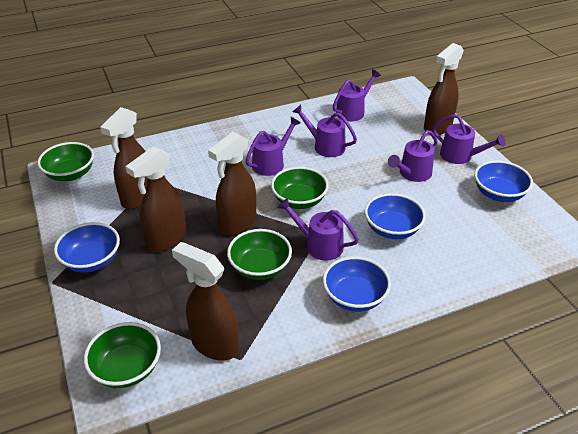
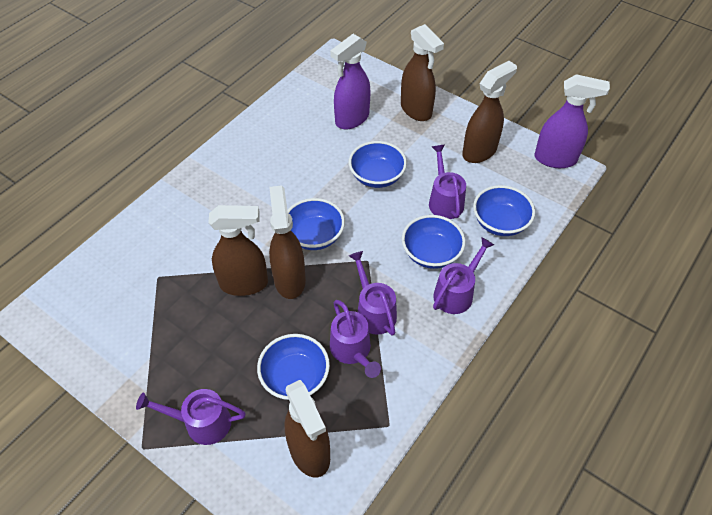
blue bowl: [54,222,120,273] [323,256,391,312] [365,193,426,239] [474,160,533,202] = 4 -> [257,334,330,400] [287,198,345,250] [349,141,407,188] [402,215,466,269] [473,185,535,236] = 5
green bowl: [37,142,94,181] [84,322,161,388] [227,229,292,280] [271,167,329,209] = 4 -> none = 0
purple spray bottle: none = 0 -> [330,34,370,129] [534,74,610,168] = 2
purple watering can: [245,117,301,176] [278,198,359,261] [293,105,357,157] [333,70,381,122] [388,130,438,182] [433,114,505,164] = 6 -> [136,389,246,445] [330,300,381,378] [349,251,397,336] [429,145,466,219] [433,237,494,314] = 5

